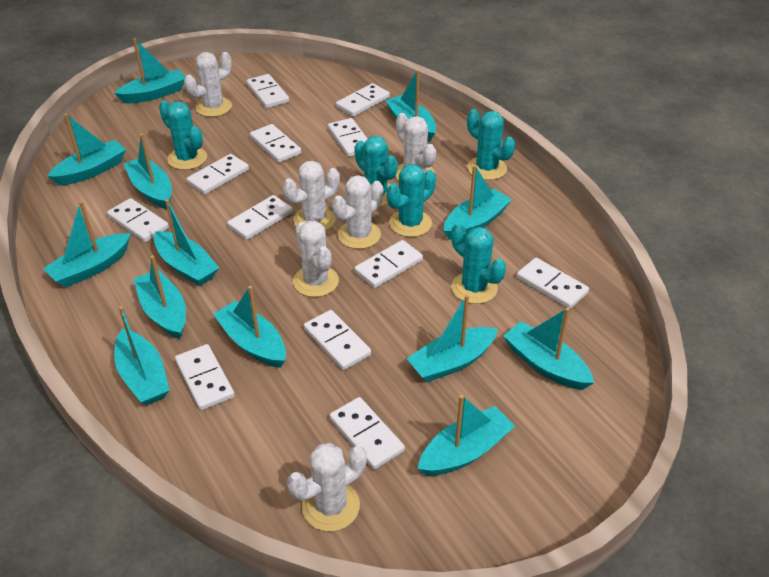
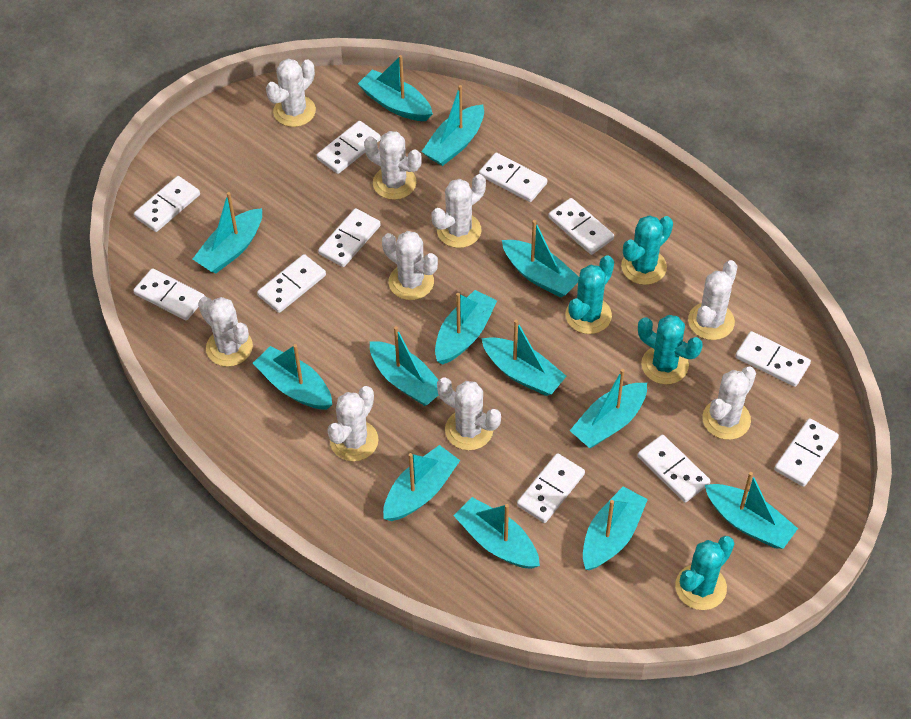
turquoise cactus: [159,100,207,170] [354,136,398,206] [386,164,436,237] [451,223,506,304] [467,109,515,180] = 5 -> [565,255,614,334] [621,215,673,285] [638,315,703,384] [675,536,734,610] = 4
white cactus: [184,52,232,117] [283,161,340,231] [287,443,367,532] [293,221,339,297] [332,175,383,249] [395,113,436,181] = 6 -> [198,297,253,367] [266,59,316,127] [327,386,379,461] [364,131,422,200] [382,231,438,300] [431,174,486,248] [437,377,501,450] [688,260,738,340] [702,366,756,440] = 9
white domino: [107,198,169,242] [175,344,235,410] [186,154,249,195] [227,195,293,240] [246,74,289,108] [250,124,301,163] [304,310,371,370] [328,118,368,157] [330,397,405,470] [336,83,390,117] [354,240,423,288] [517,258,589,309] = 12 -> [133,268,205,320] [134,176,200,232] [257,254,326,313] [316,121,381,174] [318,208,381,267] [479,153,547,202] [517,453,585,523] [548,198,614,255] [637,435,710,503] [735,331,811,387] [774,418,839,487] = 11

